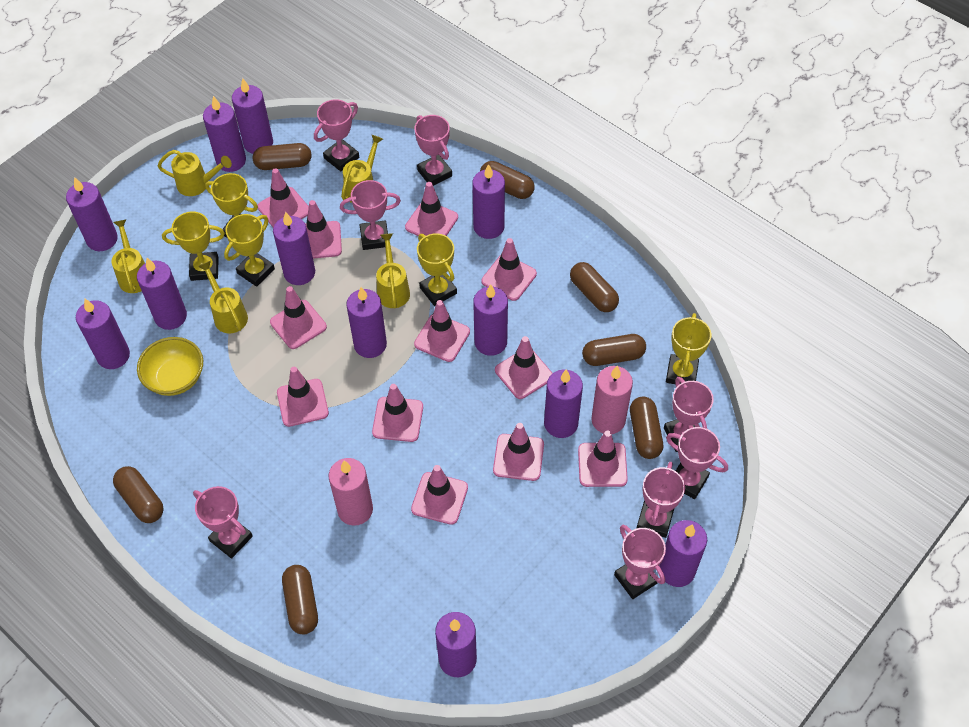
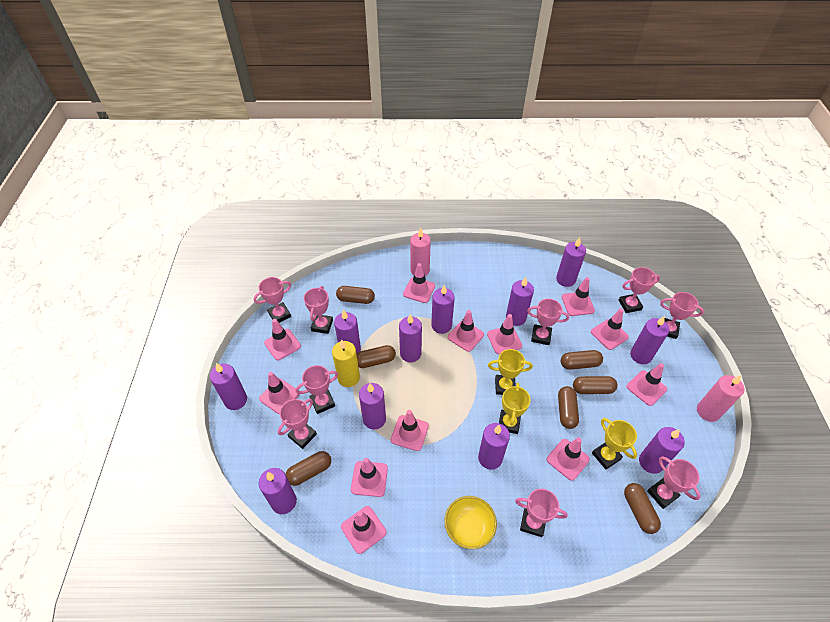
pink trophy: [193,486,253,558] [314,99,359,171] [340,180,401,250] [414,115,452,186] [614,525,666,599] [636,462,685,538] [664,377,714,452] [666,427,728,499] = 8 -> [253,277,291,323] [278,399,317,449] [296,365,338,414] [304,286,333,334] [515,489,568,537] [527,299,569,345] [619,267,660,313] [647,456,701,509] [660,292,704,339] = 9
purple candle: [66,177,118,251] [76,299,130,369] [137,258,187,330] [203,96,246,172] [232,78,273,154] [273,212,315,285] [346,287,387,358] [435,612,477,677] [472,164,505,239] [473,284,508,356] [544,369,583,438] [659,520,707,587] = 12 -> [210,363,247,410] [259,468,297,514] [334,310,361,354] [359,383,386,429] [399,314,422,363] [431,285,455,334] [478,423,510,470] [506,277,534,326] [556,237,586,287] [630,316,669,364] [639,427,685,474] = 11
yellow candle: none = 0 -> [332,340,360,387] = 1
yellow trophy: [162,212,225,281] [205,173,258,237] [224,214,275,287] [417,233,457,306] [666,313,711,384] = 5 -> [488,349,533,395] [499,383,531,434] [592,418,637,470] = 3
yellow watering can: [112,219,145,293] [157,150,232,196] [198,261,248,333] [341,135,383,203] [376,233,410,309] = 5 -> none = 0

